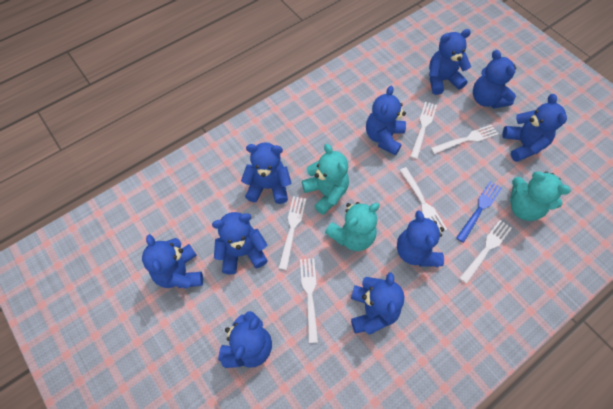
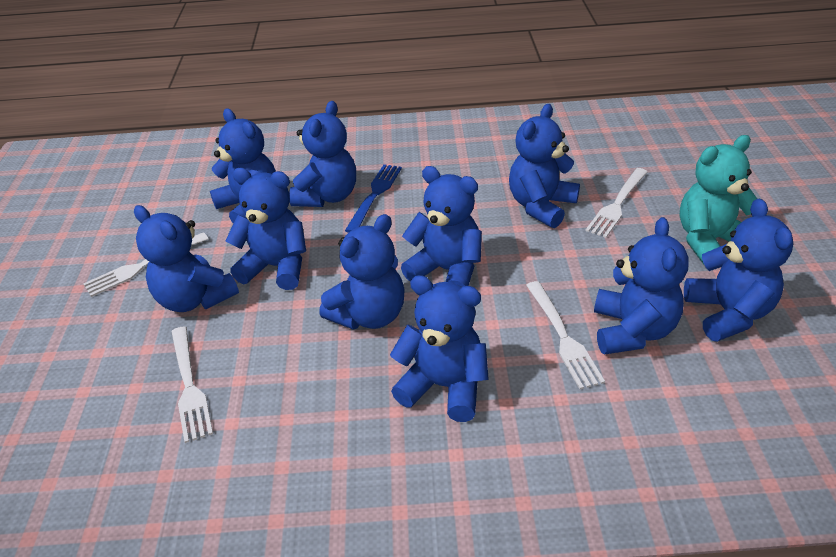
turquoise teddy bear: [302,144,349,215] [325,202,380,251] [510,171,571,221] = 3 -> [679,135,757,264] = 1
white fork: [279,196,306,270] [300,258,318,343] [400,167,447,230] [410,102,437,159] [431,125,498,154] [459,220,512,284] = 6 -> [83,232,208,297] [171,326,213,443] [526,281,605,389] [586,168,647,238] = 4

